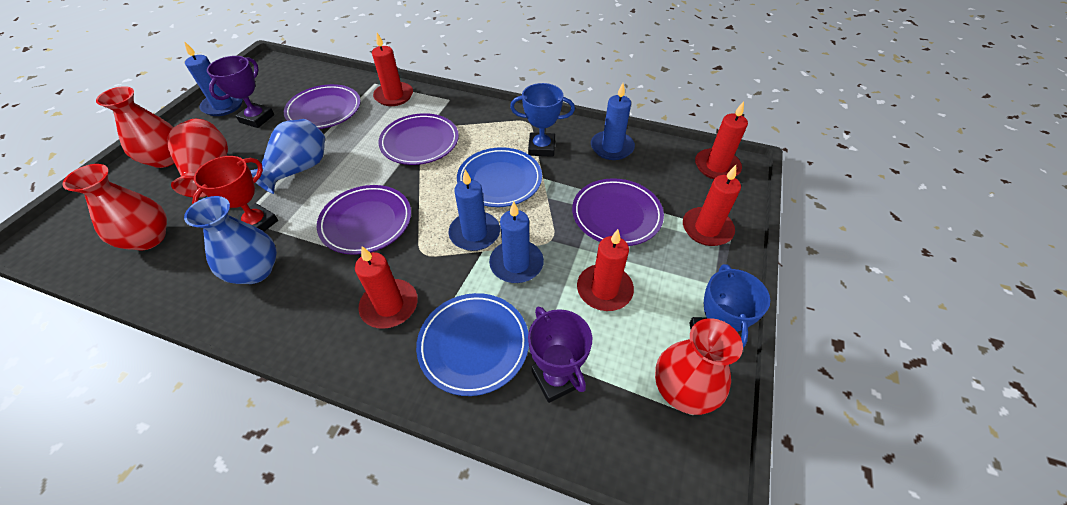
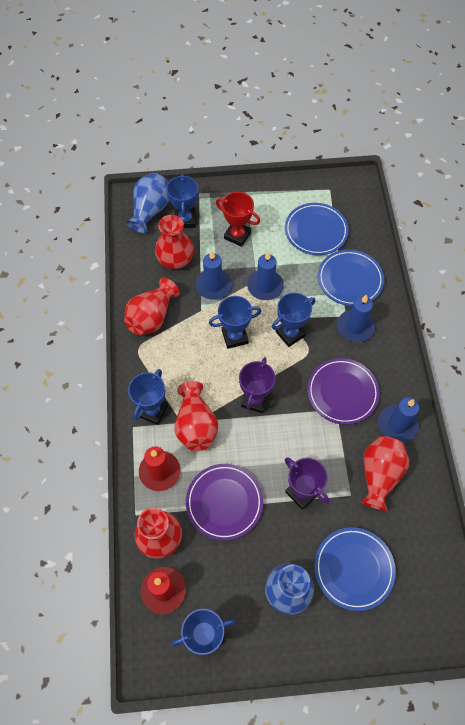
blue plate: [416,293,529,396] [457,147,542,207] = 2 -> [285,203,349,255] [314,527,396,611] [318,250,384,306] = 3
blue trophy: [510,83,575,157] [689,264,770,348] = 2 -> [128,369,168,425] [166,174,198,228] [171,609,235,655] [209,296,261,349] [272,293,315,347] = 5
purple plate: [284,84,361,129] [317,185,411,255] [378,113,459,165] [572,178,664,246] = 4 -> [186,464,263,541] [307,358,380,425] = 2
red candle: [355,246,418,329] [372,33,413,106] [577,229,634,311] [683,165,741,246] [695,101,748,179] = 5 -> [139,446,180,491] [141,567,186,614] = 2
red vase: [63,164,167,251] [96,86,174,168] [167,119,228,198] [655,318,743,415] = 4 -> [124,278,180,335] [134,508,182,559] [155,215,194,269] [174,381,218,451] [360,436,409,511] = 5

